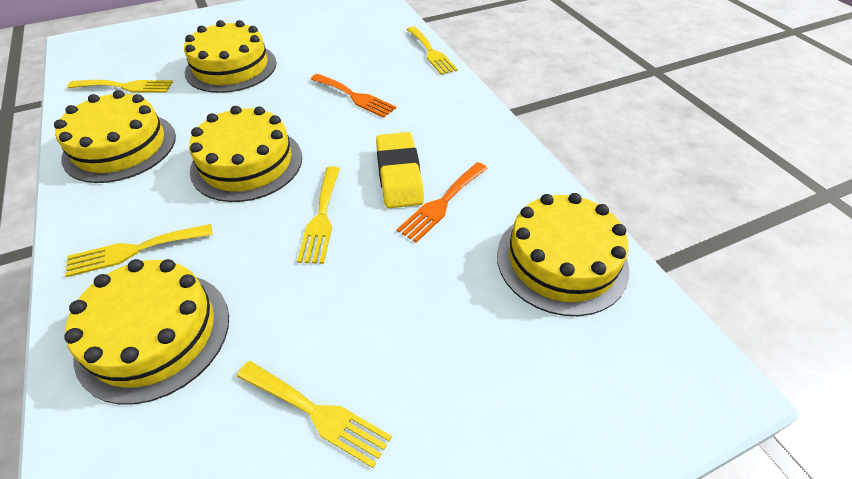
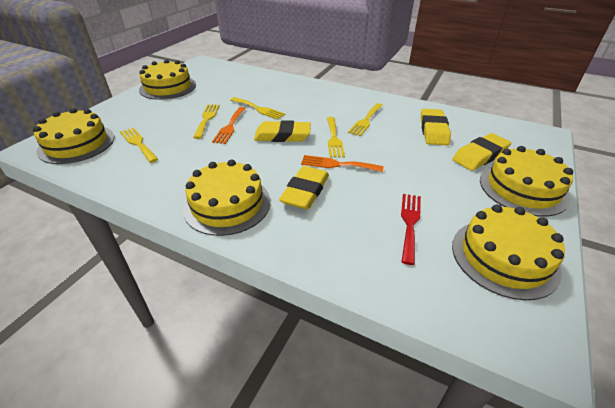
red fork: none = 0 -> [401,194,421,265] = 1
yellow eraser: [376,132,424,208] = 1 -> [254,120,311,142] [279,166,329,210] [420,109,451,145] [452,133,511,171] = 4

